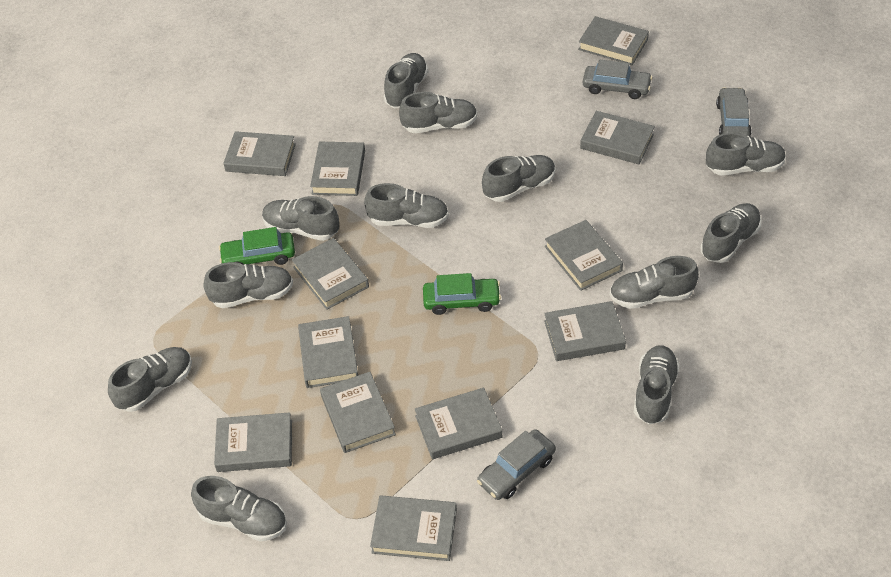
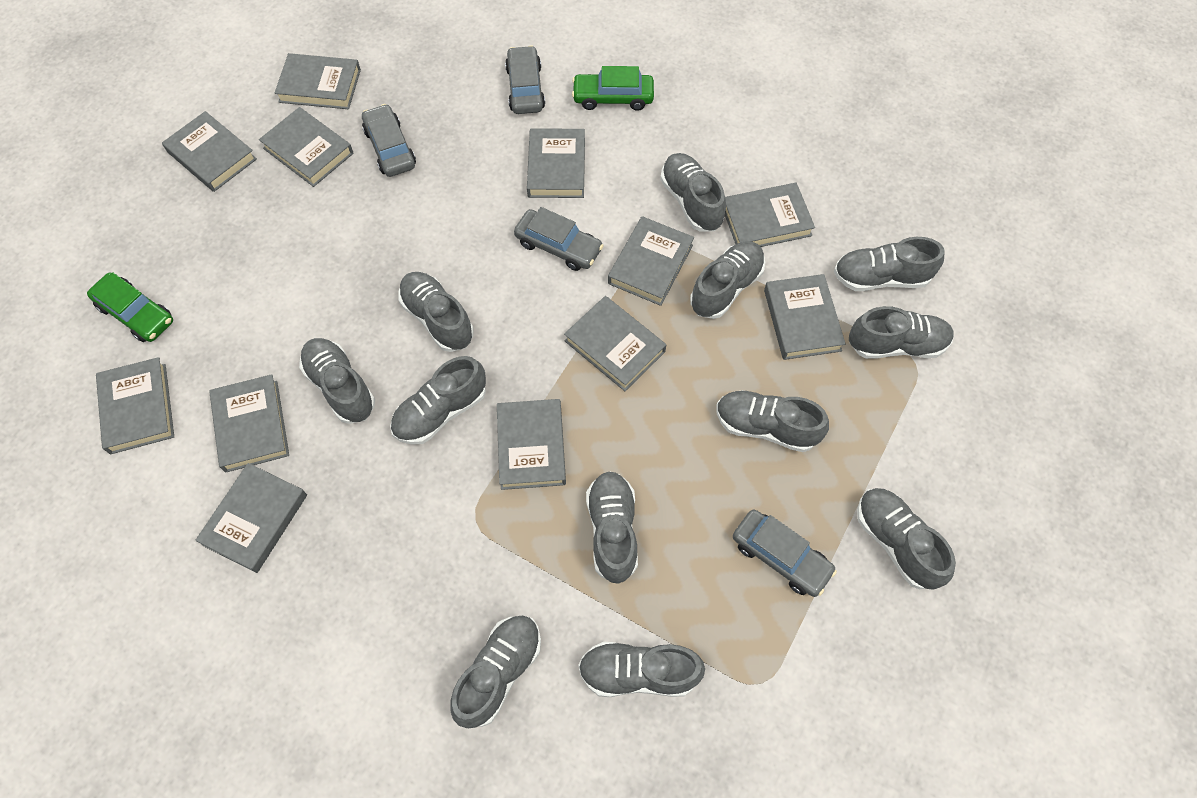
grey car: [477,429,556,500] [583,60,652,99] [716,87,752,137] = 3 -> [362,104,416,177] [505,46,545,114] [514,207,604,271] [733,509,837,597] = 4

